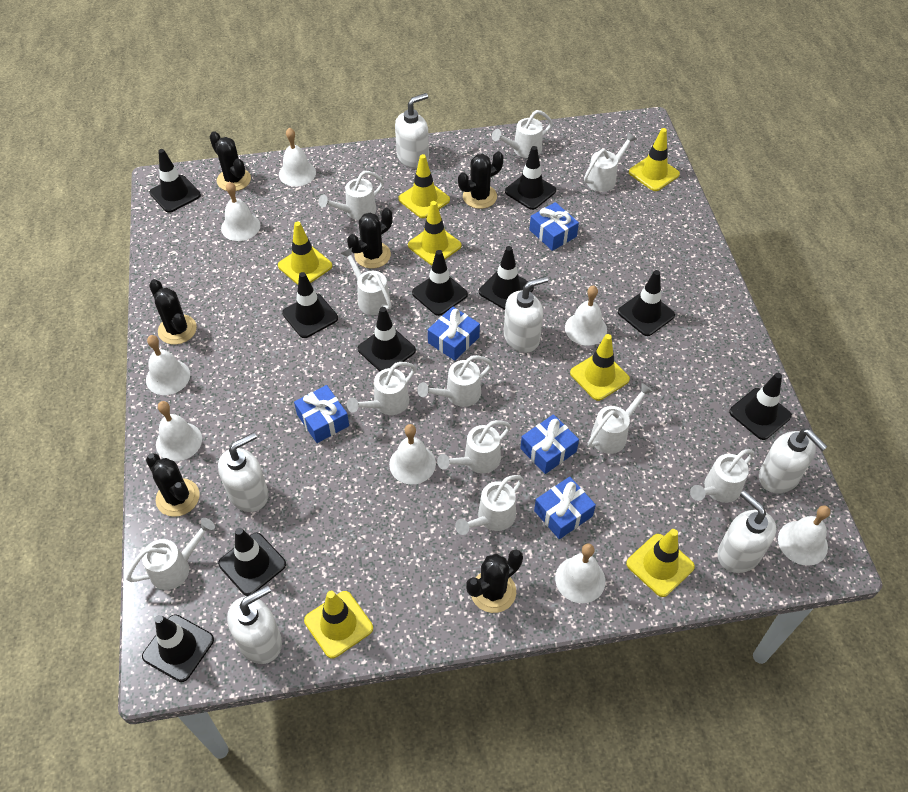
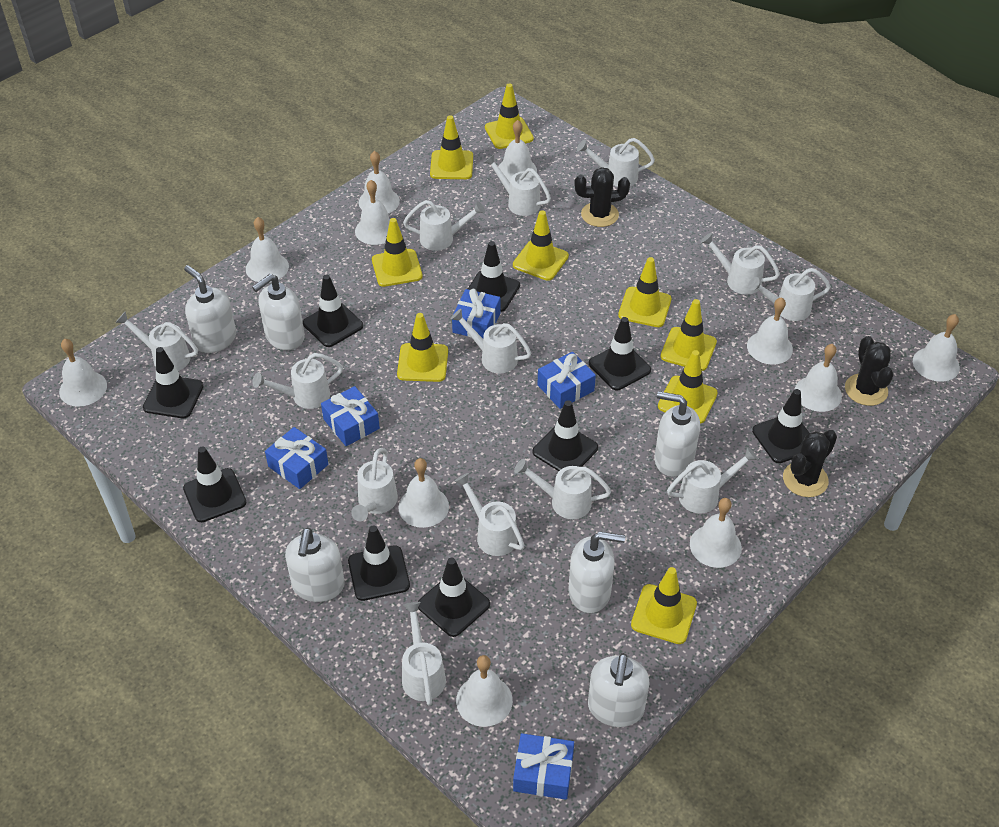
black cactus: [146,453,200,517] [149,279,197,345] [210,131,251,191] [347,208,392,269] [458,151,503,209] [466,549,523,613] = 6 -> [574,167,630,227] [783,430,837,497] [845,336,893,406] = 3
black traffic cone: [142,614,214,682] [149,149,201,213] [218,528,286,596] [282,272,338,338] [358,307,416,371] [412,250,468,316] [479,246,534,310] [505,146,556,210] [618,270,675,336] [729,373,792,440] = 10 -> [143,347,203,418] [183,447,247,522] [303,275,363,347] [348,525,410,601] [418,557,490,637] [468,241,520,312] [532,400,598,471] [589,317,651,390] [752,389,809,463] = 9
white bell: [146,335,190,395] [156,401,202,461] [221,182,260,241] [279,128,316,187] [389,424,436,484] [555,543,605,603] [565,286,607,346] [778,505,830,566] = 8 -> [59,339,107,407] [246,217,289,282] [355,180,390,245] [359,151,400,213] [398,458,449,528] [456,655,513,727] [498,120,537,182] [690,498,742,568] [747,297,793,365] [795,344,842,412] [913,314,960,382] = 11
white watering can: [126,518,215,590] [319,171,384,220] [340,248,392,315] [347,362,416,415] [417,355,493,407] [437,420,511,473] [455,475,523,535] [492,110,553,158] [584,132,637,192] [588,383,654,454] [690,449,754,503] = 11 -> [116,312,198,371] [252,353,343,409] [351,448,398,521] [402,602,446,706] [403,200,485,251] [451,309,531,373] [454,473,524,556] [484,155,551,216] [514,459,611,519] [577,138,655,187] [667,447,758,513] [701,233,780,295] [748,268,831,321] = 13
yellow traffic cone: [278,221,333,285] [304,591,373,659] [398,154,450,218] [408,201,461,265] [570,334,630,401] [626,529,695,597] [629,128,680,191] = 7 -> [372,218,423,287] [397,313,448,382] [430,115,473,179] [485,84,534,149] [513,210,569,281] [618,257,672,327] [631,567,697,644] [658,350,718,424] [660,299,717,371] = 9

